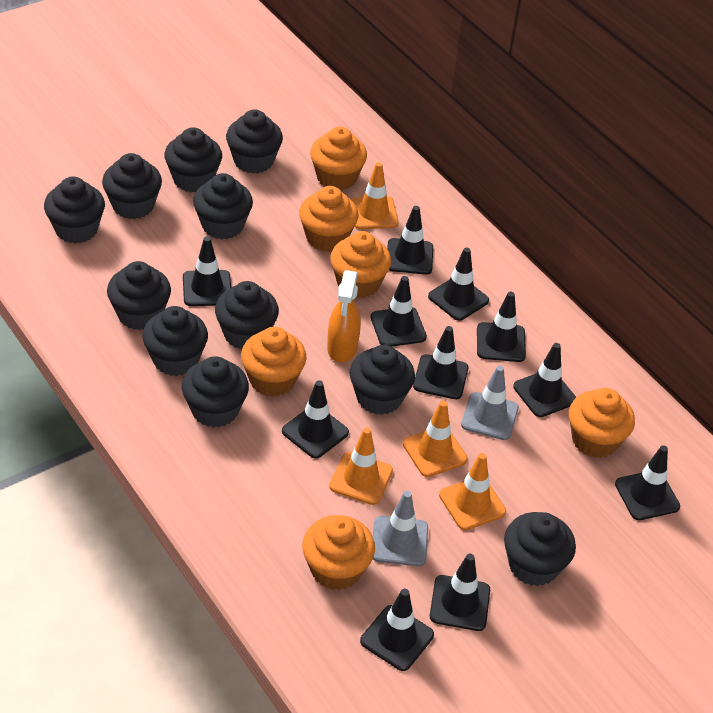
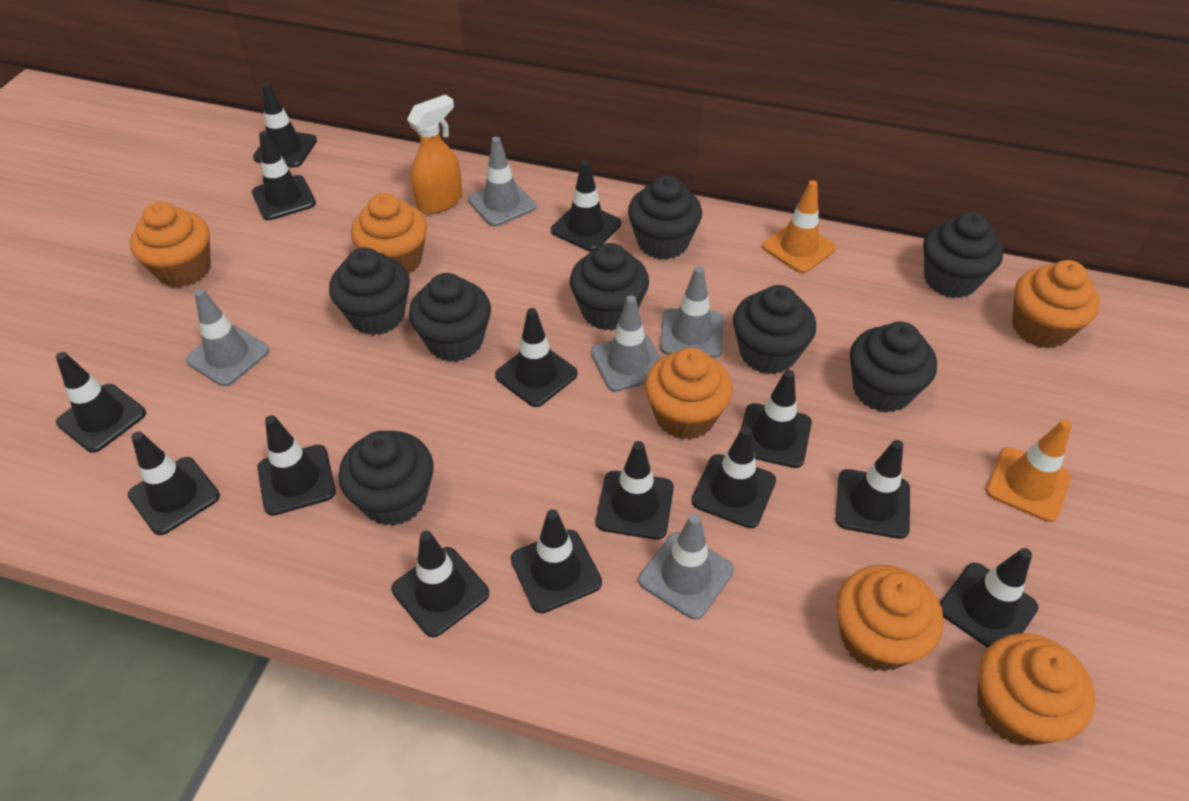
black cupcake: [44,176,105,243] [102,153,162,219] [107,261,171,330] [142,306,208,376] [164,127,222,192] [182,356,249,428] [193,173,253,240] [215,281,279,349] [226,109,283,174] [349,345,415,415] [504,512,576,586] = 11 -> [329,247,410,335] [338,431,434,526] [409,273,491,362] [570,243,649,331] [628,175,702,260] [733,285,816,374] [850,322,937,413] [923,212,1003,298] = 8
black traffic cone: [183,237,231,306] [282,380,349,458] [360,589,434,671] [370,276,427,347] [387,206,433,275] [413,326,468,399] [428,247,489,321] [430,554,490,631] [477,292,526,362] [513,343,576,417] [615,445,680,520] = 11 -> [56,352,146,453] [128,431,220,535] [252,131,316,220] [253,83,317,167] [257,415,336,516] [392,531,489,637] [495,308,578,407] [511,509,602,613] [551,160,621,251] [596,441,674,540] [691,427,776,528] [741,370,812,468] [836,440,910,539] [940,548,1038,648] = 14
grey traffic cone: [373,491,428,566] [461,365,519,440] = 2 -> [185,289,270,386] [468,137,536,226] [591,295,661,392] [639,514,734,620] [660,266,723,358] = 5
orange traffic cone: [329,427,393,505] [351,162,399,229] [403,401,468,477] [439,453,506,530] = 4 -> [762,180,836,273] [986,420,1072,522] = 2

